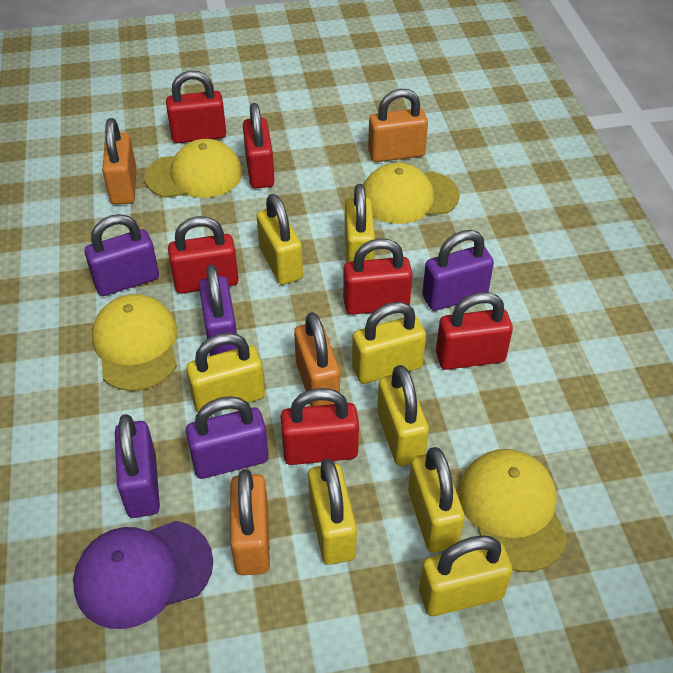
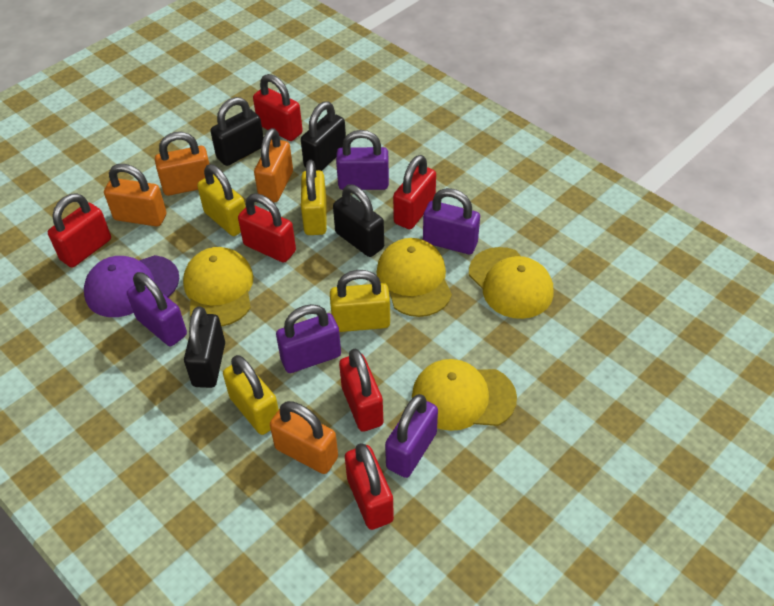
black padlock: none = 0 -> [184,306,225,388] [210,97,264,166] [301,102,346,171] [333,185,384,257] = 4
yellow padlock: [186,333,265,413] [256,194,303,285] [308,459,357,565] [345,184,375,262] [352,302,426,384] [377,365,429,466] [408,447,465,553] [419,535,513,616] = 8 -> [197,164,245,236] [223,355,279,435] [301,160,327,235] [330,270,390,332] = 4

